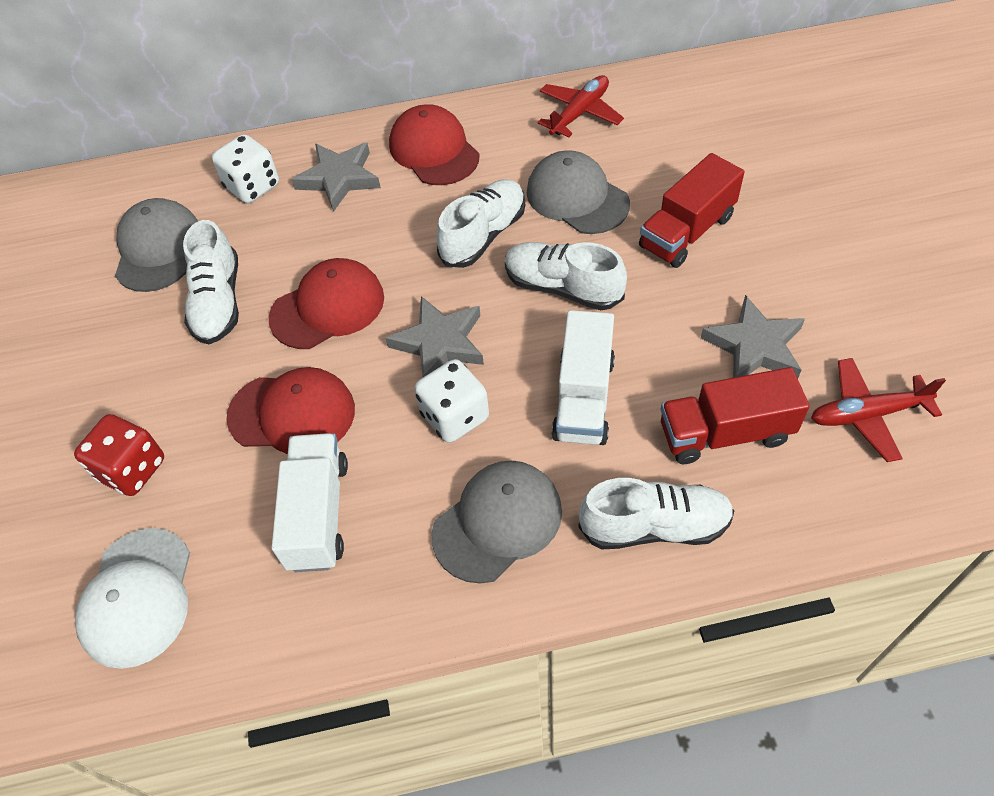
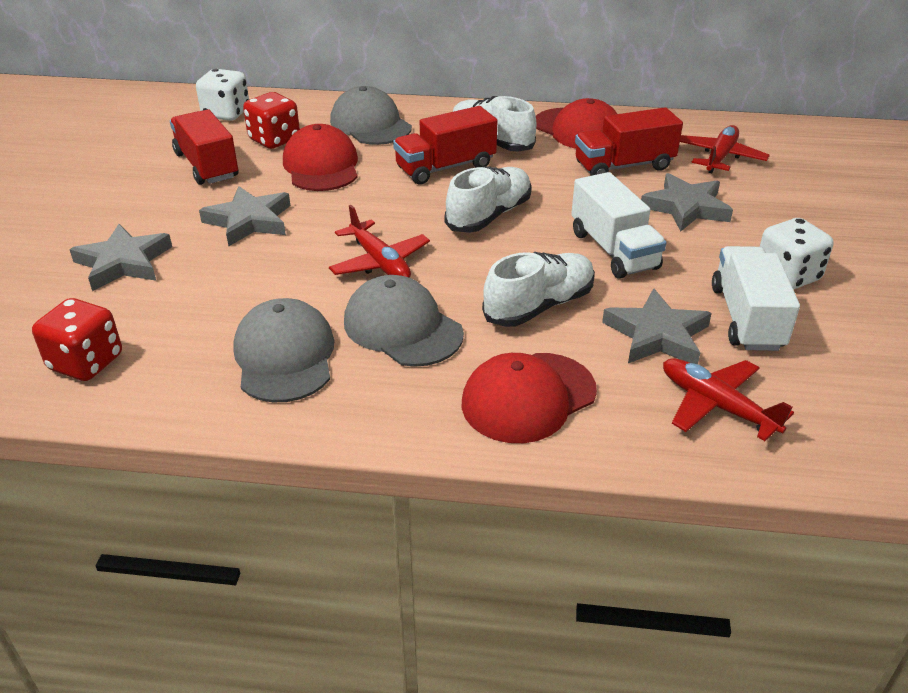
grey star: [291,143,381,212] [385,296,484,377] [701,295,805,378] = 3 -> [69,224,172,291] [199,186,290,246] [602,288,712,364] [641,173,733,231] = 4
red dice: [74,414,164,496] = 1 -> [32,298,122,381] [243,92,300,149] = 2
red plane: [538,75,624,137] [811,358,946,462] = 2 -> [329,205,430,278] [663,358,794,441] [680,125,770,173] = 3
red truck: [639,153,744,268] [661,367,810,464] = 2 -> [170,109,238,185] [393,106,497,185] [575,107,683,176] = 3
white cap: [75,528,190,669] = 1 -> none = 0
white shoe: [183,220,239,344] [436,179,525,268] [505,242,627,310] [578,478,734,549] = 4 -> [445,166,532,233] [453,96,536,151] [482,252,595,327] = 3

